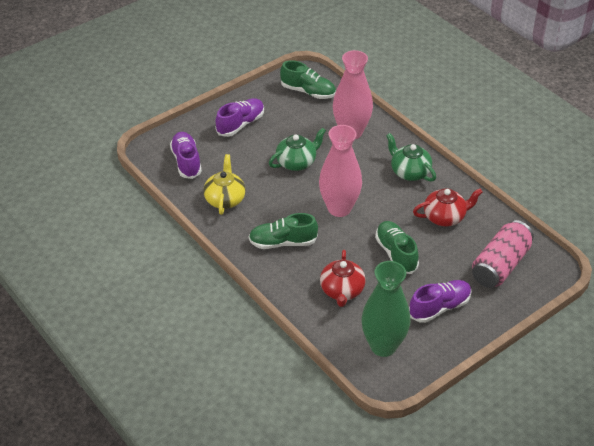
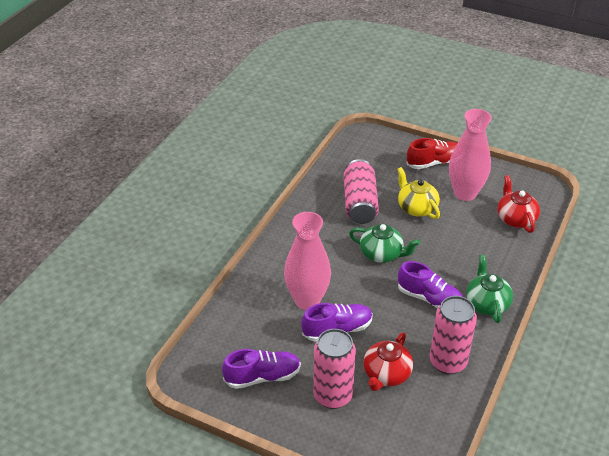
green shoe: [249,213,318,249] [280,60,336,99] [375,221,419,274] = 3 -> none = 0
green vase: [361,261,410,357] = 1 -> none = 0
pink can: [472,220,534,288] = 1 -> [313,329,356,409] [344,159,379,224] [430,296,477,374] = 3
red shoe: none = 0 -> [407,138,457,169] = 1

